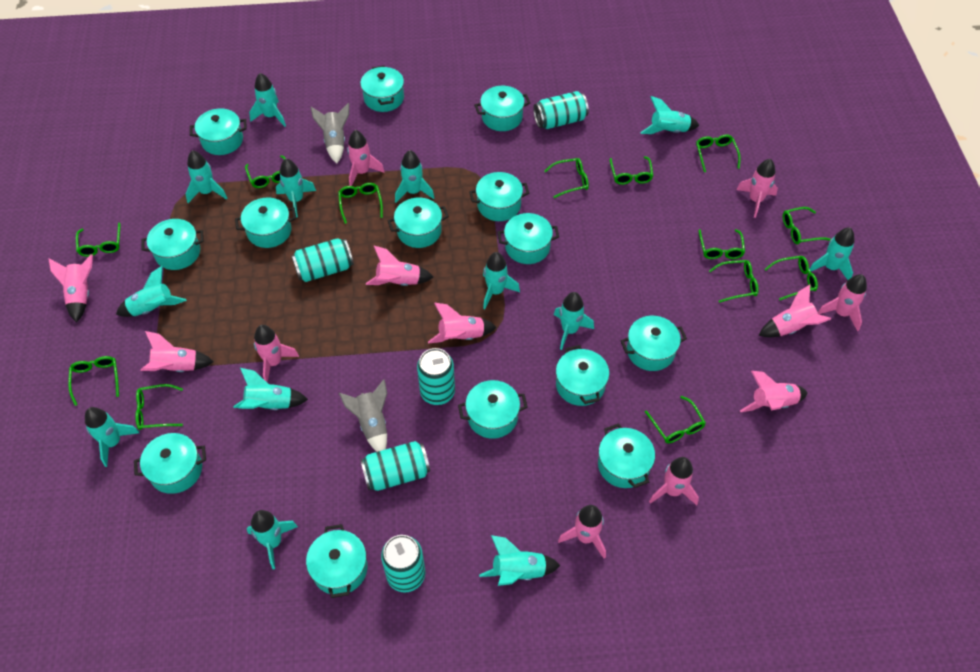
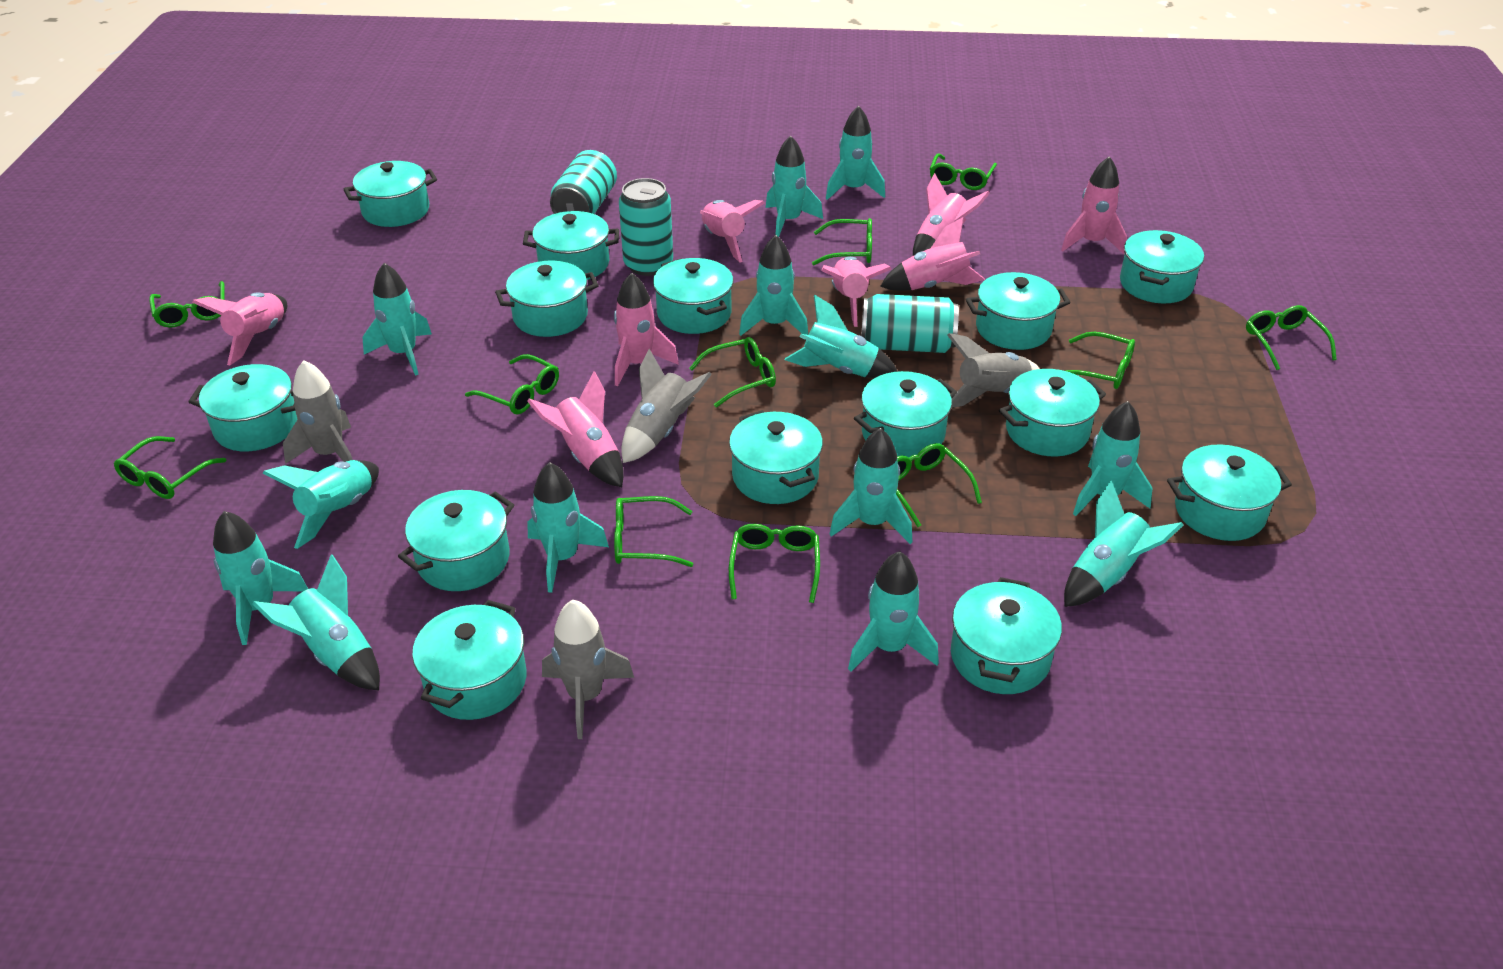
green glasses: [68,356,119,406] [76,222,121,257] [135,384,183,430] [245,155,286,188] [338,183,383,224] [544,158,589,198] [610,156,653,185] [645,396,706,443] [696,135,741,172] [699,229,745,259] [709,260,759,303] [765,256,818,300] [783,207,831,245] = 13 -> [114,436,226,499] [149,281,225,328] [465,354,559,414] [614,496,693,567] [689,337,776,408] [729,524,820,603] [812,218,872,265] [896,443,982,527] [930,153,997,190] [1066,332,1135,389] [1246,305,1337,370] = 11
grey rocket: [310,103,349,163] [339,379,387,452] = 2 -> [283,360,353,464] [542,600,634,739] [621,349,712,463] [947,333,1039,408] = 4
pink rocket: [48,254,93,323] [141,331,214,372] [254,325,299,382] [347,130,384,186] [366,246,433,286] [428,303,496,343] [558,505,606,559] [649,457,699,505] [736,159,778,218] [740,371,808,412] [759,285,831,337] [818,274,867,331] = 12 -> [192,293,287,365] [527,371,624,487] [614,273,679,386] [700,200,765,263] [822,257,892,327] [880,217,985,291] [913,173,990,256] [1061,156,1127,255] = 8
turquoise can: [292,238,354,282] [360,441,430,491] [381,535,425,593] [417,348,455,405] [533,91,589,129] = 5 -> [550,150,617,214] [619,178,673,276] [861,294,959,353] = 3

